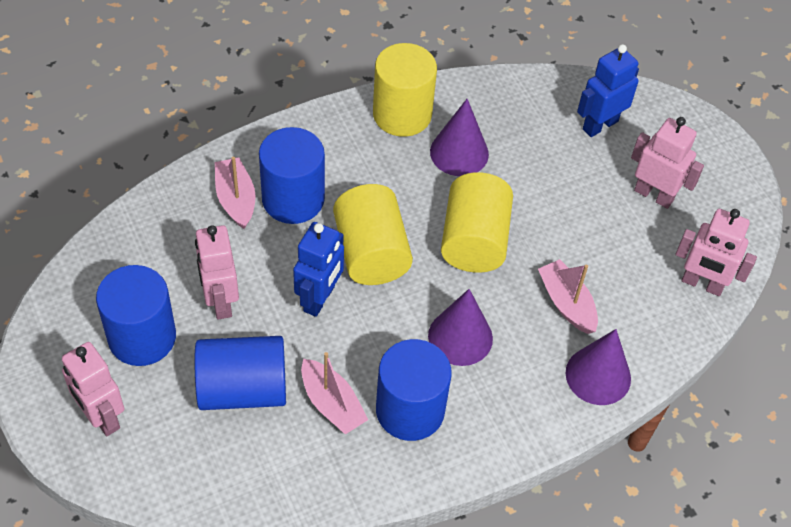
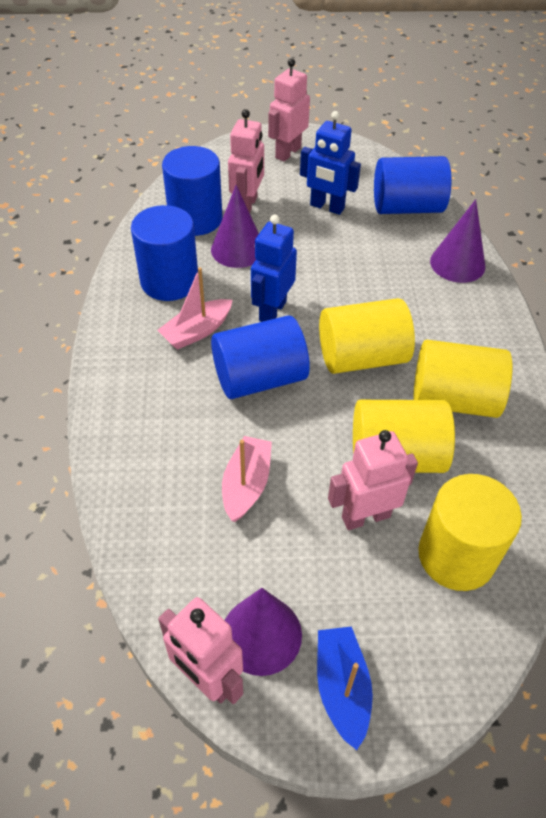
blue boat: none = 0 -> [317,626,373,750] = 1
pink boat: [215,157,256,229] [301,352,368,435] [538,259,598,334] = 3 -> [158,267,232,350] [222,436,272,522] = 2
yellow cylinder: [333,184,413,285] [373,43,437,137] [441,172,513,273] = 3 -> [319,298,415,374] [353,400,455,473] [413,340,513,418] [418,474,522,591] = 4

